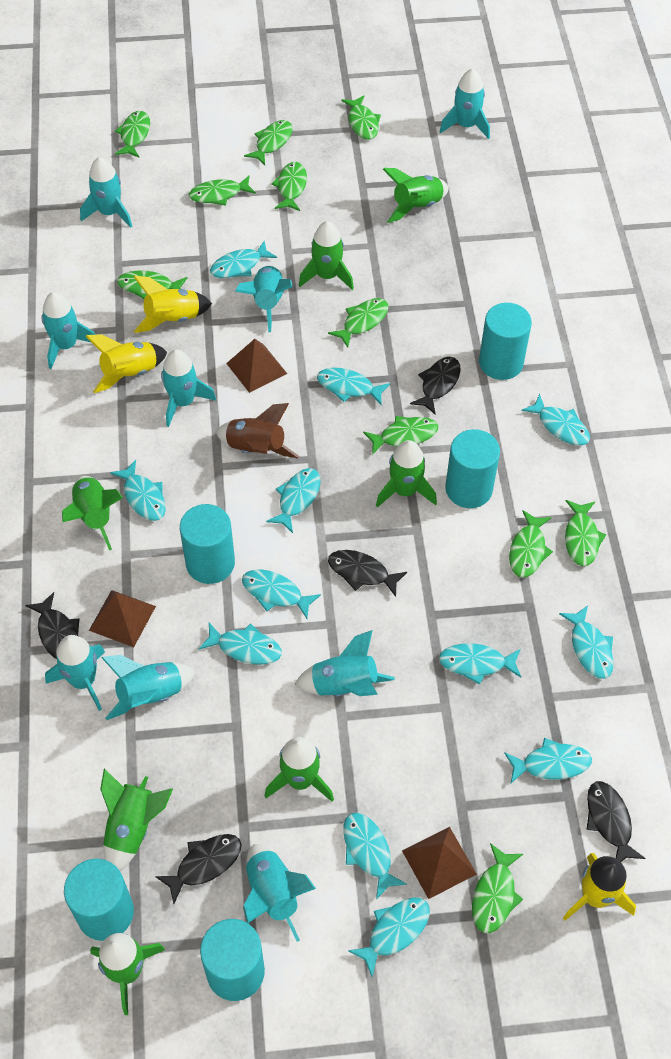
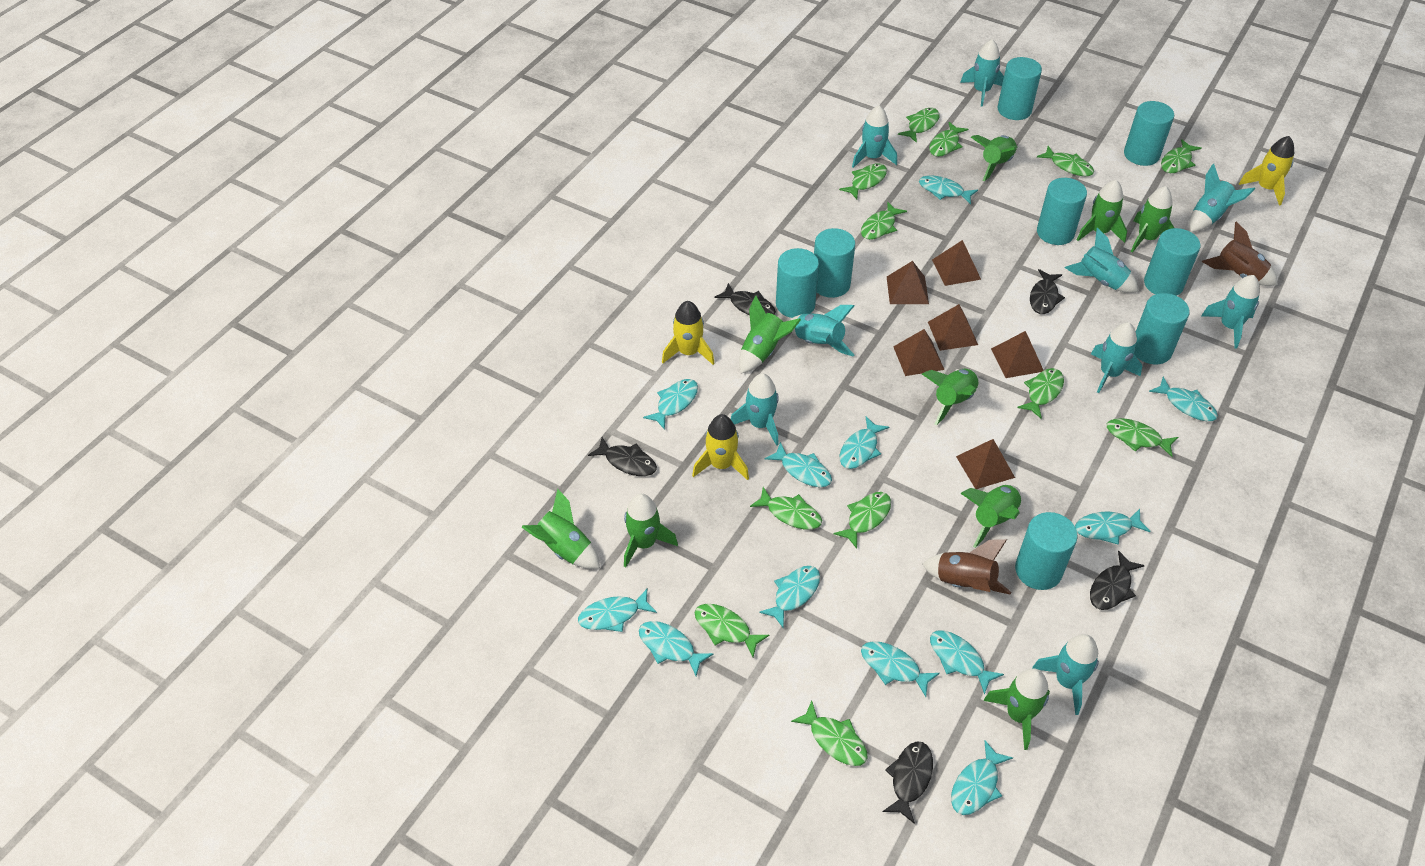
brown pyramid: [89,590,156,647] [226,339,287,393] [402,827,477,899] = 3 -> [887,261,929,304] [893,329,945,376] [928,304,978,351] [932,240,981,286] [956,439,1015,489] [991,331,1044,378] = 6
brown rocket: [216,403,300,459] = 1 -> [922,539,1011,595] [1202,222,1278,286] = 2
green fish: [115,111,150,157] [117,270,188,299] [189,176,256,206] [244,120,293,165] [271,162,307,211] [328,298,389,348] [341,95,381,140] [363,416,438,455] [472,843,523,933] [509,510,553,577] [565,500,606,566] = 11 -> [694,604,769,657] [750,487,822,530] [791,700,868,766] [834,492,891,549] [839,164,887,199] [861,202,907,240] [898,108,939,143] [929,122,968,157] [1017,368,1064,419] [1037,146,1094,176] [1107,418,1178,457] [1161,139,1201,173] = 12
green rocket: [62,476,123,551] [90,933,165,1015] [100,769,173,871] [264,737,334,802] [299,221,354,290] [376,440,437,508] [383,168,449,223] = 7 -> [522,489,600,569] [624,494,678,567] [739,296,801,374] [922,369,979,425] [960,485,1021,548] [971,135,1018,181] [984,668,1050,750] [1077,180,1127,243] [1131,186,1174,253] = 9
turquoise cylinder: [64,859,134,941] [180,504,235,584] [200,919,265,1001] [445,429,500,508] [479,303,532,380] = 5 -> [776,248,819,318] [814,228,855,298] [998,57,1042,120] [1015,512,1078,590] [1037,178,1087,245] [1124,101,1174,166] [1134,293,1190,364] [1144,228,1201,296] = 8

